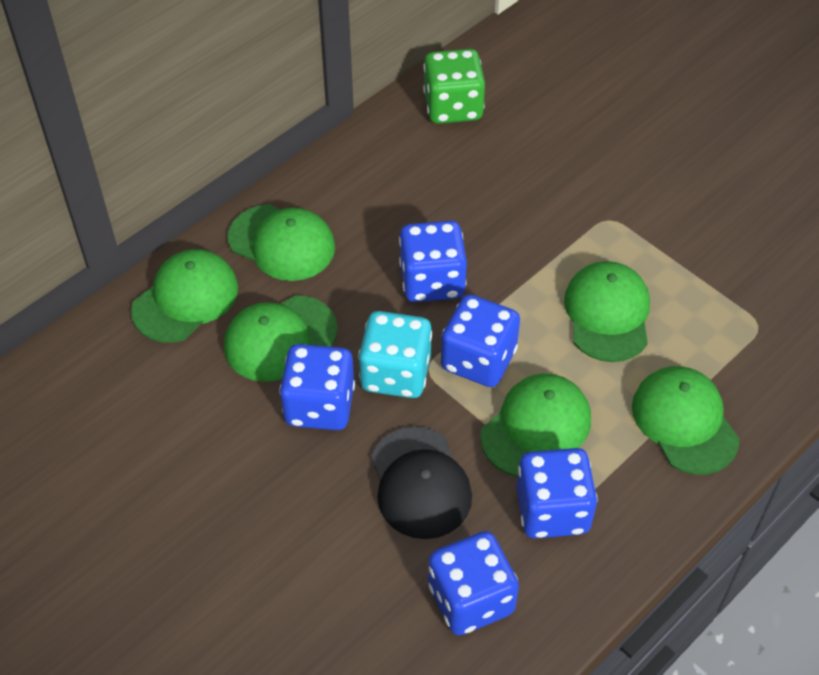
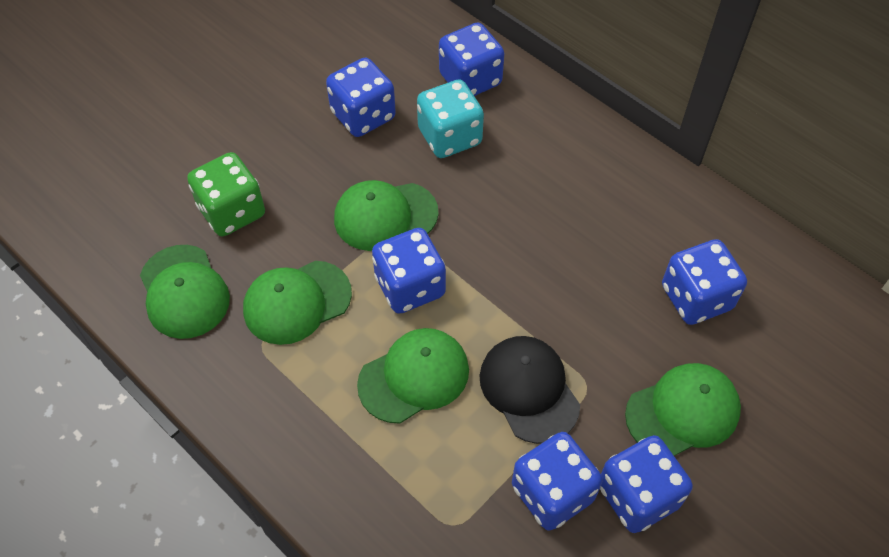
blue dice: [279,344,355,430] [399,221,467,302] [428,531,519,635] [441,294,520,387] [517,448,598,538] = 5 -> [326,58,396,137] [372,228,446,314] [439,23,504,96] [512,432,602,531] [600,435,693,533] [662,239,747,325] = 6
green cap: [131,249,238,343] [224,296,338,382] [228,204,335,281] [480,373,591,477] [564,261,650,362] [632,366,740,475] = 6 -> [140,245,230,339] [243,261,352,345] [334,180,438,251] [357,328,469,424] [625,363,741,456] = 5

